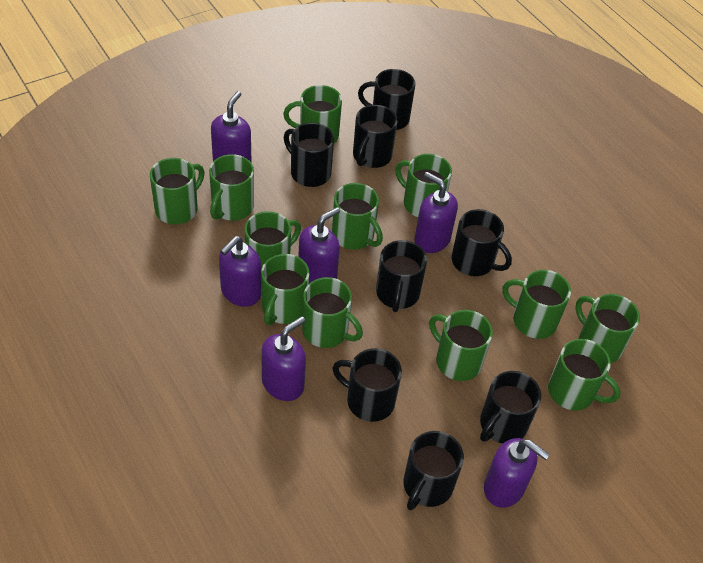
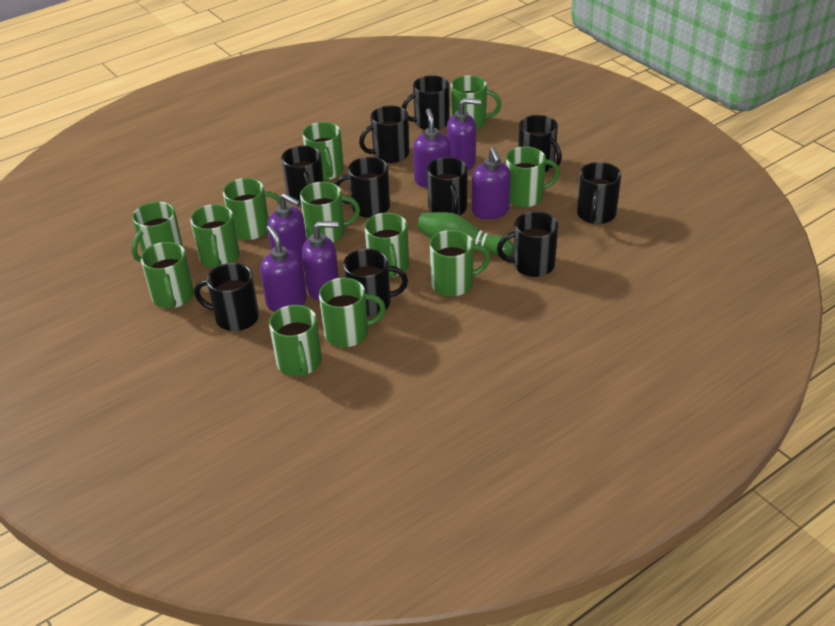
black mug: [284,123,334,187] [332,348,402,422] [353,105,398,168] [358,69,415,130] [376,240,427,312] [403,431,464,510] [452,209,512,276] [480,371,541,443] = 8 -> [194,263,259,331] [281,145,324,205] [335,157,390,218] [343,249,408,316] [359,105,410,163] [402,75,449,130] [427,157,468,216] [497,211,558,277] [518,115,562,172] [577,162,621,224] = 10
green bowling pin: none = 0 -> [417,212,514,256] = 1

